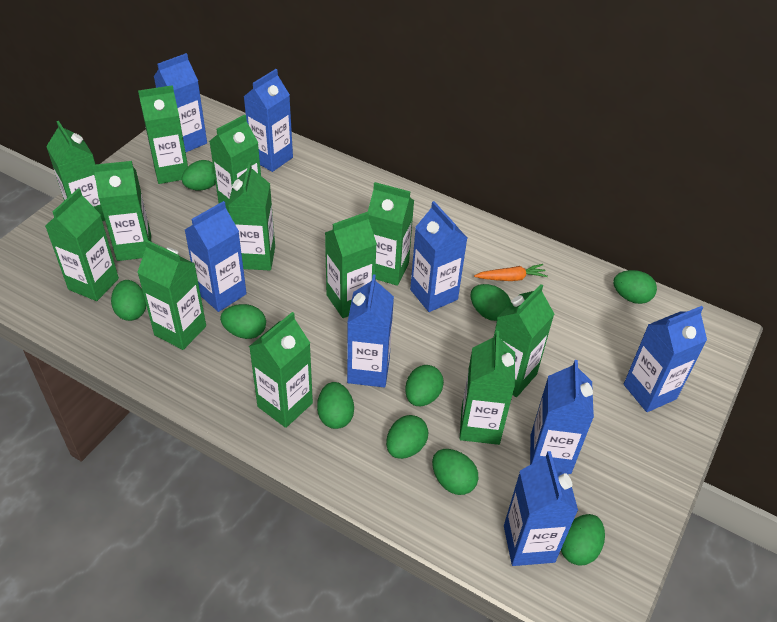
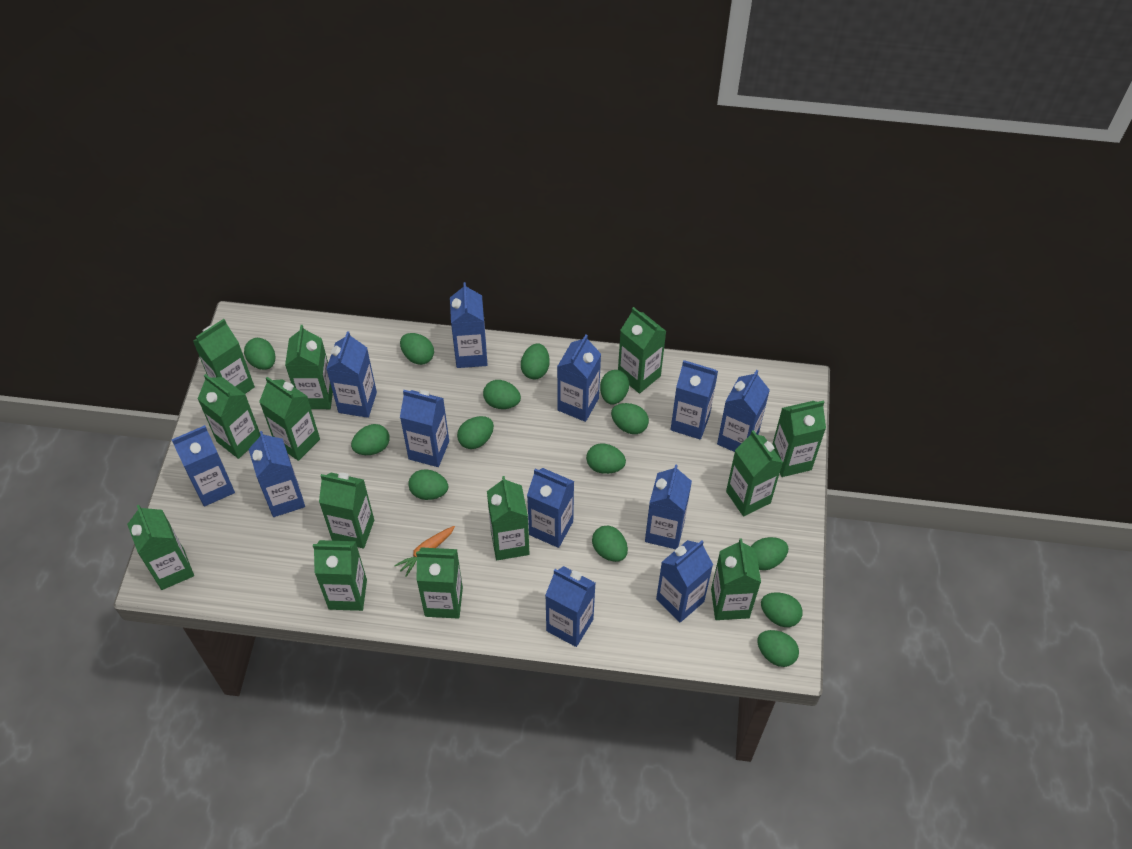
blue carton: [154,53,207,152] [185,201,247,312] [244,69,293,172] [347,275,394,387] [410,201,467,312] [504,451,578,566] [530,360,594,474] [624,306,707,412] = 8 -> [172,425,235,506] [249,431,305,517] [326,331,377,418] [400,390,449,467] [450,282,487,368] [527,468,574,548] [545,566,596,647] [557,334,601,422] [645,464,692,549] [656,540,713,622] [671,360,718,440] [717,370,770,452] = 12
green carton: [45,188,119,301] [46,121,105,221] [93,161,151,261] [137,240,206,350] [138,85,188,184] [209,114,261,212] [228,162,275,271] [249,312,313,428] [325,212,377,318] [368,182,414,286] [460,331,515,445] [494,284,554,397] = 12 -> [127,505,194,590] [193,319,255,394] [198,374,261,459] [259,377,320,461] [285,325,333,409] [313,540,367,611] [319,472,374,549] [416,547,463,618] [487,476,530,560] [618,307,666,394] [711,539,761,620] [726,430,783,517] [772,401,826,477] = 13
green egg: [111,280,146,321] [182,160,216,191] [220,304,266,339] [317,382,354,429] [386,415,428,459] [405,365,444,406] [432,449,478,495] [470,284,511,321] [561,514,605,566] [613,270,657,304] = 10 -> [244,338,275,370] [351,424,390,455] [400,333,434,365] [408,469,448,500] [457,416,494,449] [483,380,521,409] [521,344,550,379] [586,444,626,474] [592,525,628,562] [600,370,629,405] [611,403,649,434] [751,537,788,570] [758,630,799,667] [761,592,803,627] = 14

